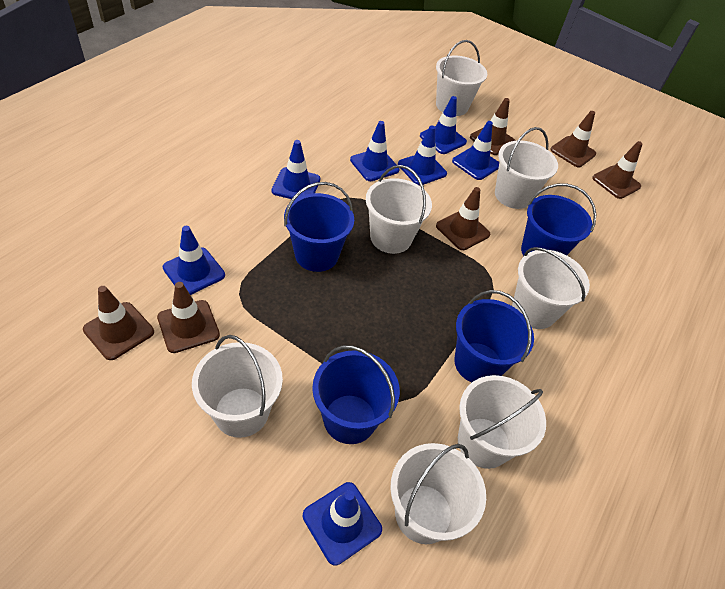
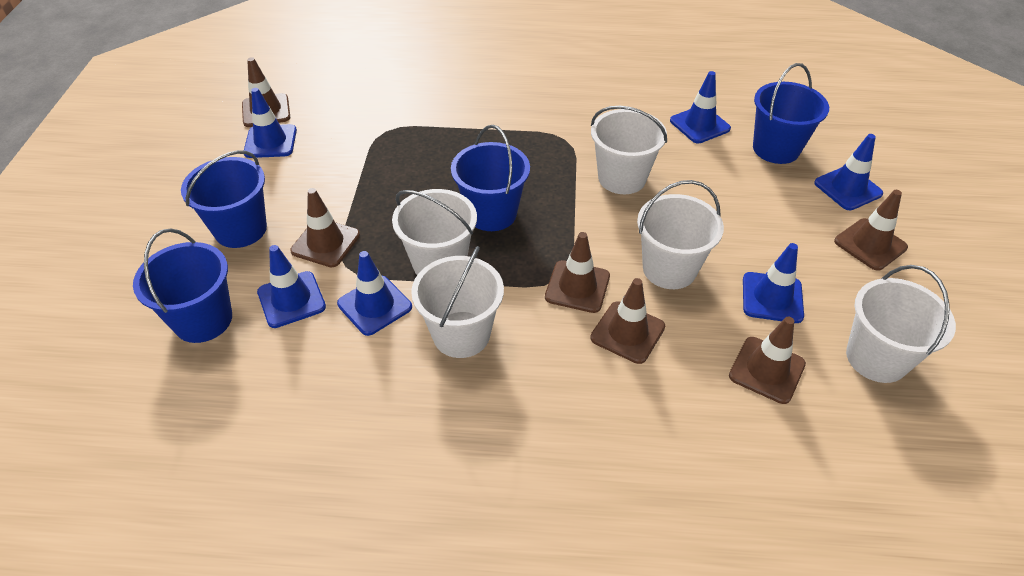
blue traffic cone: [163,226,225,295] [271,140,320,199] [303,482,382,566] [350,121,399,181] [398,125,447,185] [420,96,467,154] [452,121,499,180] = 7 -> [244,88,297,158] [257,245,326,328] [337,251,412,336] [670,71,731,143] [743,243,804,323] [814,134,883,210] = 6
white bucket: [192,335,283,438] [366,165,432,254] [390,443,486,544] [436,40,487,116] [458,375,546,469] [495,127,558,209] [512,247,590,329] = 7 -> [392,189,477,275] [411,246,504,358] [591,106,667,194] [637,180,724,289] [846,265,956,383] = 5

